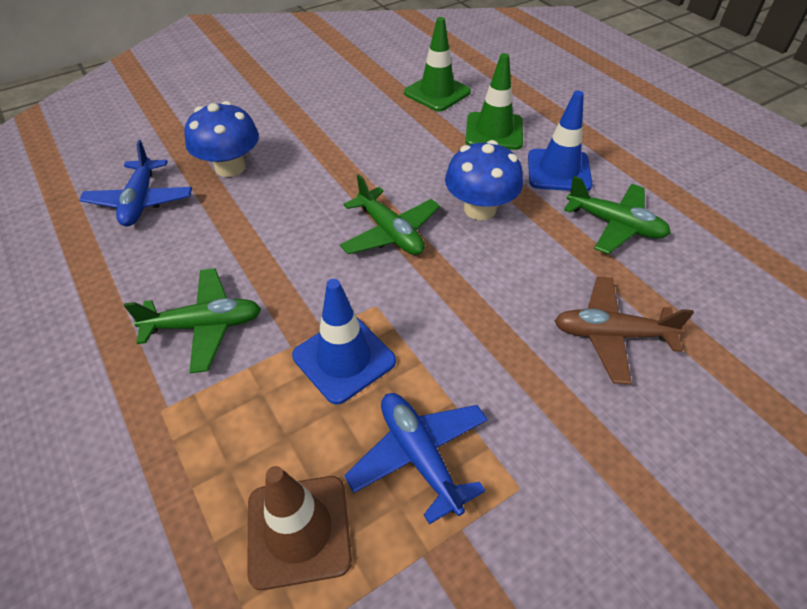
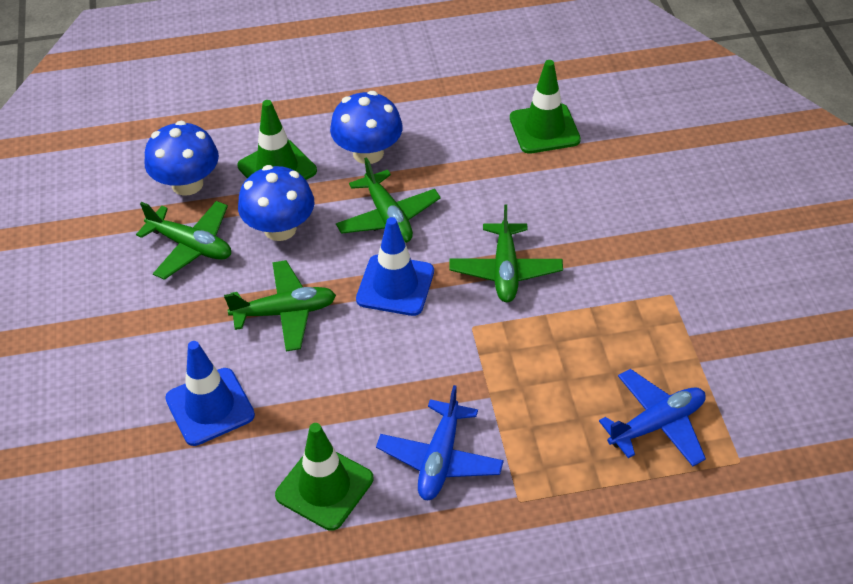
blue mushroom: [184,101,259,177] [445,140,523,220] = 2 -> [145,120,219,196] [238,165,315,241] [330,91,403,164] = 3
brown plane: [555,277,694,385] = 1 -> none = 0
brown traffic cone: [247,466,352,590] = 1 -> none = 0
green plane: [124,268,261,373] [340,174,440,255] [564,176,671,254] = 3 -> [136,201,231,280] [224,260,336,352] [336,157,441,243] [449,205,563,302] = 4
green traffic cone: [404,17,471,112] [465,53,523,150] = 2 -> [238,100,317,180] [275,423,373,531] [510,60,581,154] = 3

